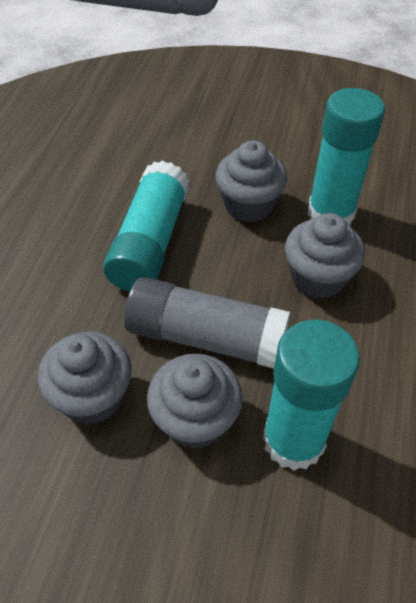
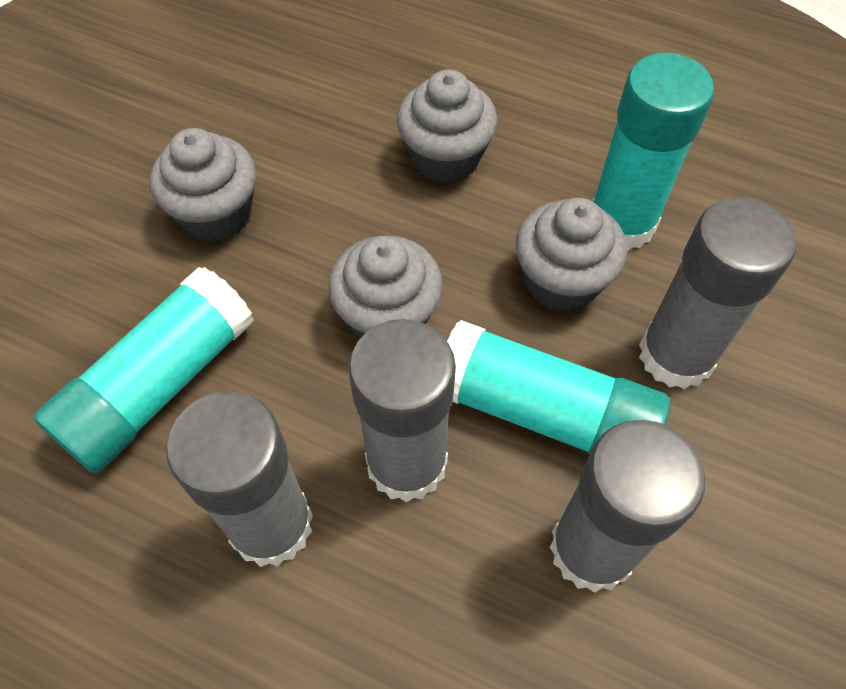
grey glue stick: [124,277,290,369] = 1 -> [166,392,313,567] [348,319,456,502] [549,420,705,593] [639,197,796,389] = 4

